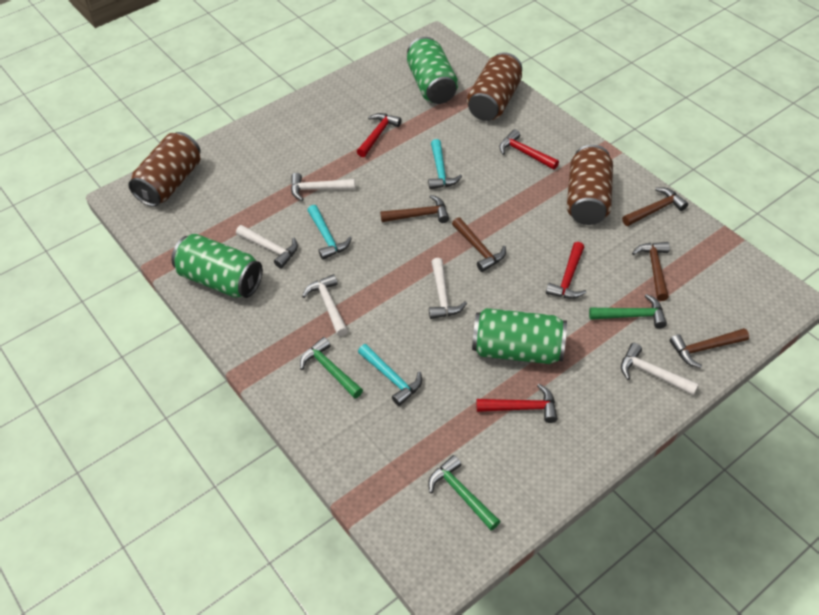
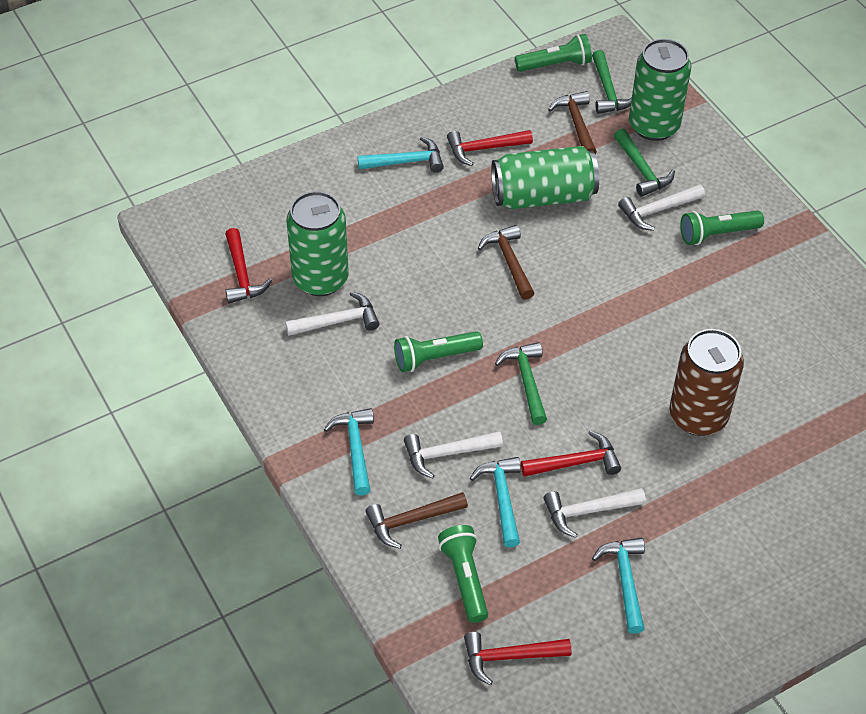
brown can: [128,132,200,207] [467,52,522,121] [567,145,613,225] = 3 -> [669,329,744,436] = 1
brown hammer: [380,195,449,223] [452,217,506,272] [622,187,688,226] [632,242,670,301] [670,328,749,368] = 5 -> [365,492,468,549] [478,225,534,300] [548,91,597,154] = 3
green flashlight: none = 0 -> [394,331,483,372] [438,525,488,623] [515,34,592,72] [680,210,764,245] = 4
turquoise hammer: [307,205,352,260] [358,344,422,406] [428,139,462,189] = 3 -> [324,408,374,496] [358,136,444,173] [470,457,521,548] [592,538,645,634] = 4
white hammer: [236,225,298,268] [291,173,355,201] [302,274,348,336] [429,258,467,319] [621,343,699,396] = 5 -> [285,291,380,336] [404,431,503,478] [544,488,646,538] [618,184,705,231] = 4

